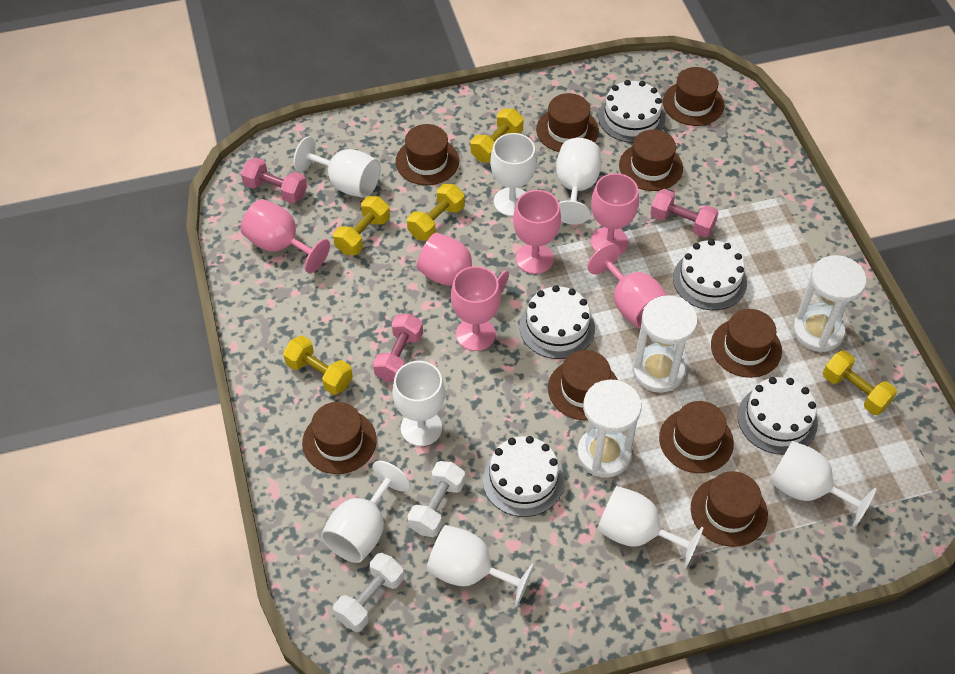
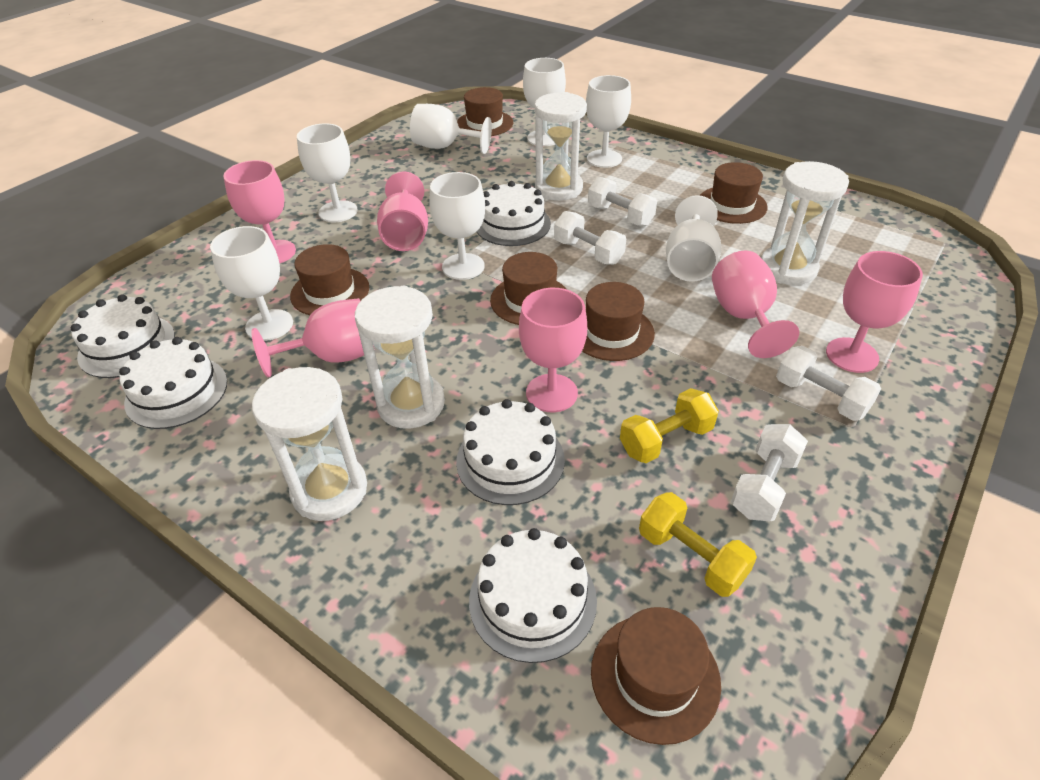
brown hat: [302,402,377,474] [396,124,459,185] [536,93,599,152] [548,350,618,420] [619,130,683,191] [659,401,734,473] [663,67,724,126] [691,471,768,547] [711,309,782,378] = 9 -> [290,244,369,315] [457,87,513,136] [490,252,566,325] [582,282,655,361] [591,607,721,745] [699,162,768,224] = 6
pink dumbbell: [241,157,307,203] [373,314,423,382] [650,189,719,238] = 3 -> none = 0
white dumbbell: [333,553,404,632] [408,461,465,537] = 2 -> [554,211,626,265] [588,177,657,226] [731,424,808,521] [776,346,881,421] = 4
white goblet: [294,137,381,198] [321,461,410,563] [392,361,445,446] [426,525,534,607] [490,133,537,216] [556,138,601,224] [597,486,704,569] [769,441,876,527] = 8 -> [210,226,293,341] [297,123,358,222] [410,104,492,154] [429,172,485,280] [523,58,566,146] [586,75,631,168] [666,195,721,282] = 7
white hourglass: [577,380,642,478] [633,295,698,393] [793,255,867,353] = 3 -> [252,367,367,521] [355,286,445,429] [534,92,587,201] [761,161,849,285] = 4
yellow dumbbell: [283,336,353,395] [333,196,390,255] [407,184,465,241] [471,109,524,162] [823,351,897,415] = 5 -> [620,388,719,463] [639,492,757,597] = 2

